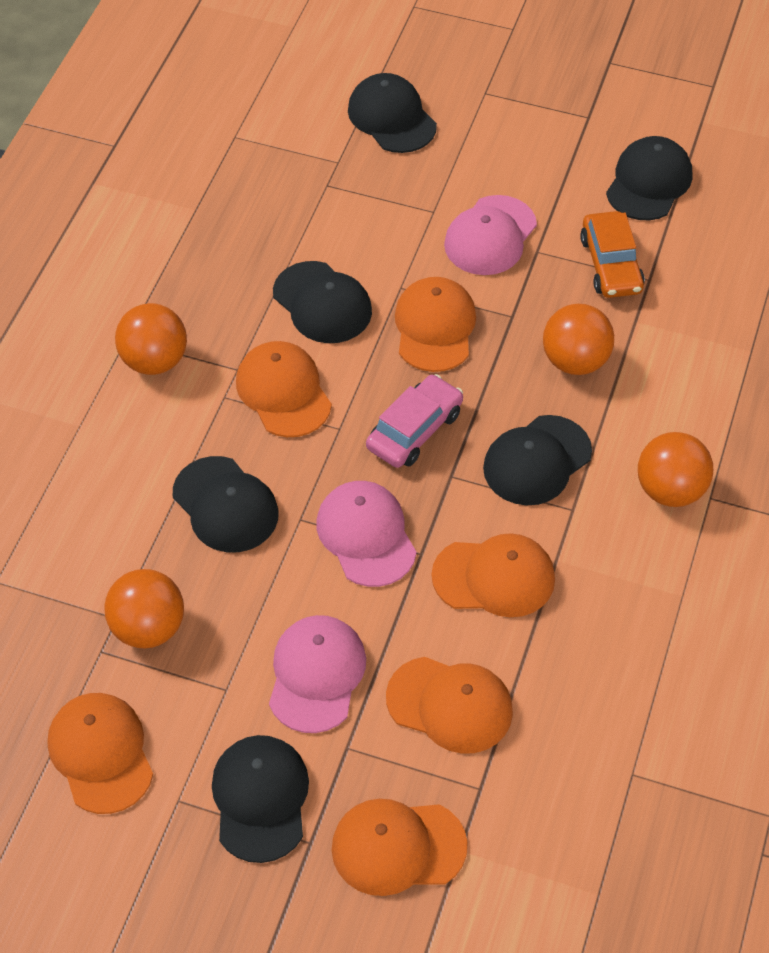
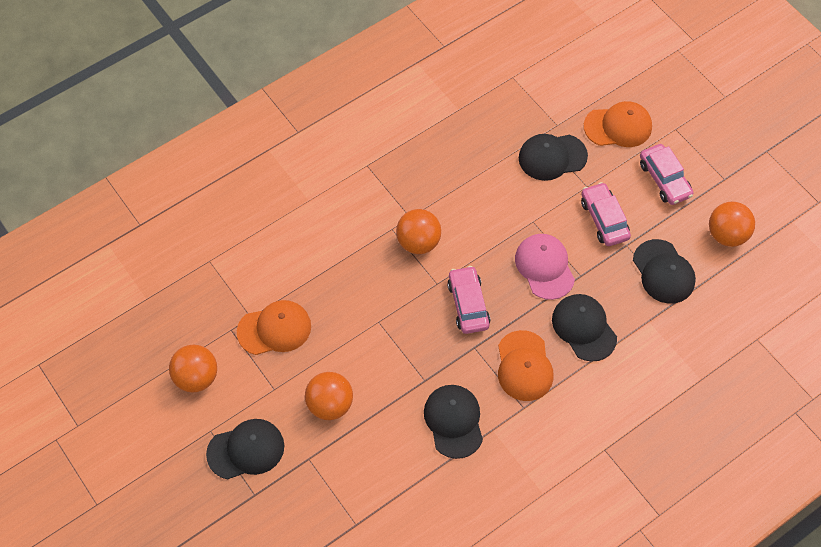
black cap: [173,456,278,552] [212,735,309,863] [273,261,372,343] [348,73,437,153] [483,415,592,505] [606,136,692,220] = 6 -> [206,419,284,480] [424,385,483,459] [519,134,588,181] [552,294,617,362] [633,239,696,304] = 5
orange cap: [47,693,153,814] [236,341,332,437] [332,799,467,896] [386,657,513,754] [395,277,476,372] [431,533,555,617] = 6 -> [237,300,311,355] [498,330,553,401] [584,101,652,147] = 3
orange car: [580,211,645,298] = 1 -> none = 0
pink cap: [269,615,366,733] [316,481,417,587] [444,195,537,275] = 3 -> [515,234,575,300] = 1
pink car: [366,374,463,468] = 1 -> [447,266,490,334] [581,182,631,246] [640,144,694,205] = 3

